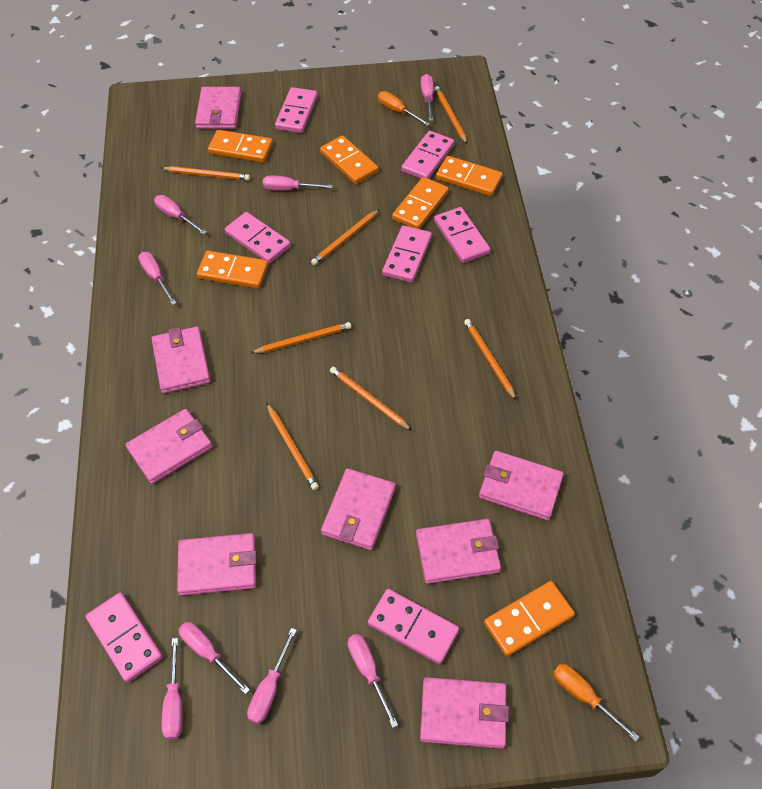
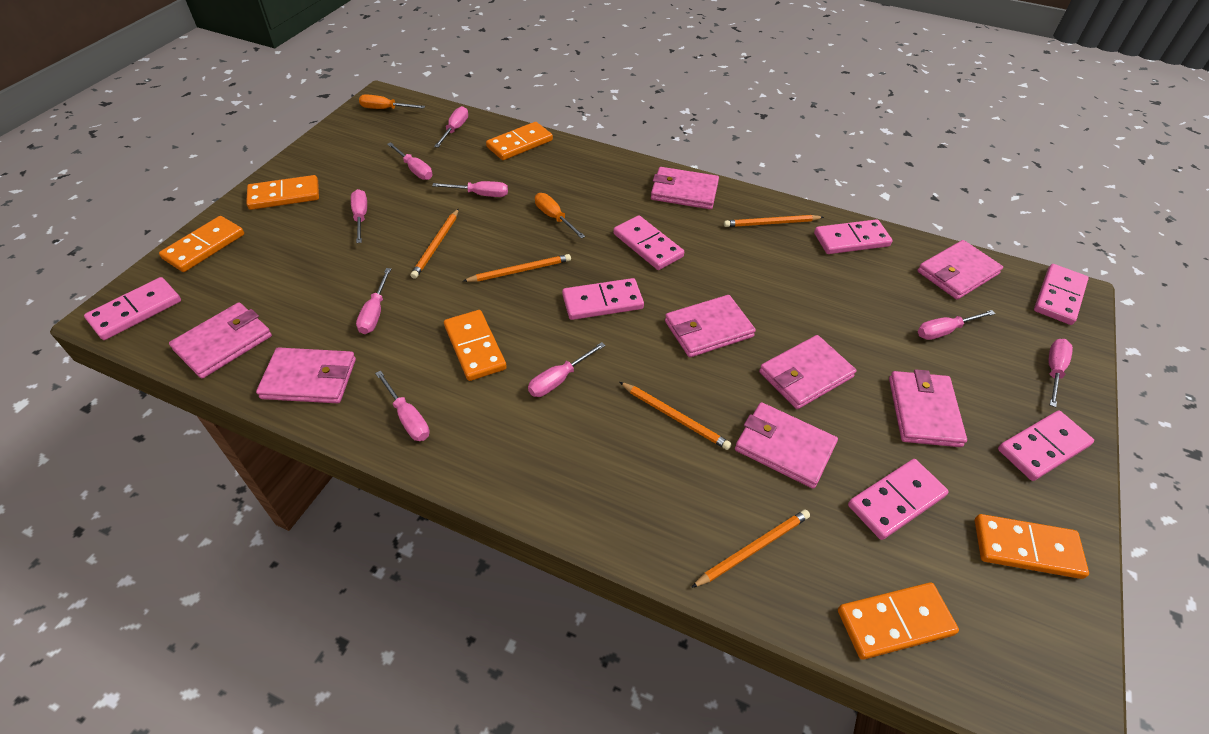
orange pencil: [161,166,250,180] [251,322,351,353] [267,403,319,490] [311,209,380,265] [330,367,412,431] [434,86,467,144] [464,319,516,400] = 7 -> [410,209,459,279] [463,254,571,282] [620,382,732,450] [691,510,810,588] [724,215,824,227] = 5
pink screwdriver: [138,252,176,305] [154,195,207,235] [161,638,183,739] [179,622,250,694] [247,628,297,724] [263,175,333,191] [347,634,398,728] [421,74,434,121] = 8 -> [351,189,367,243] [356,268,391,334] [375,370,430,441] [387,142,432,180] [432,181,508,197] [434,106,468,148] [528,342,606,397] [918,310,996,340] [1049,339,1073,407] = 9

